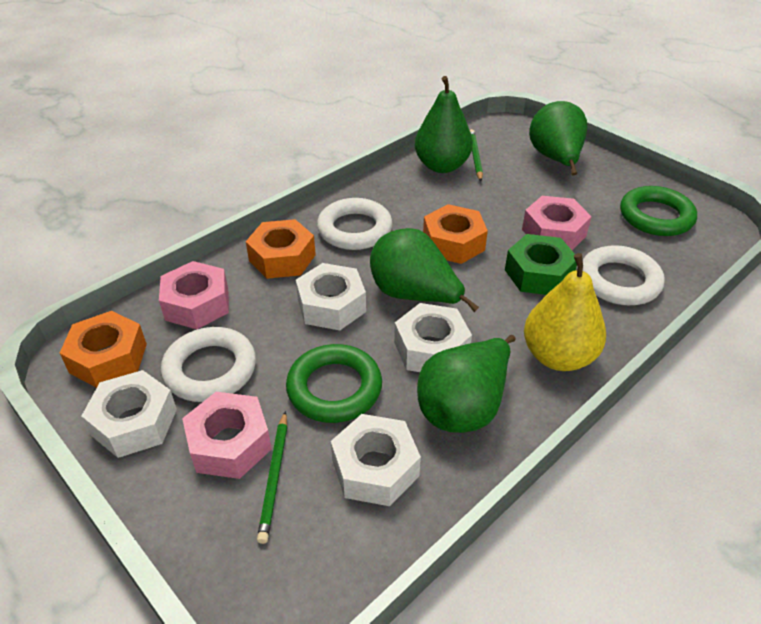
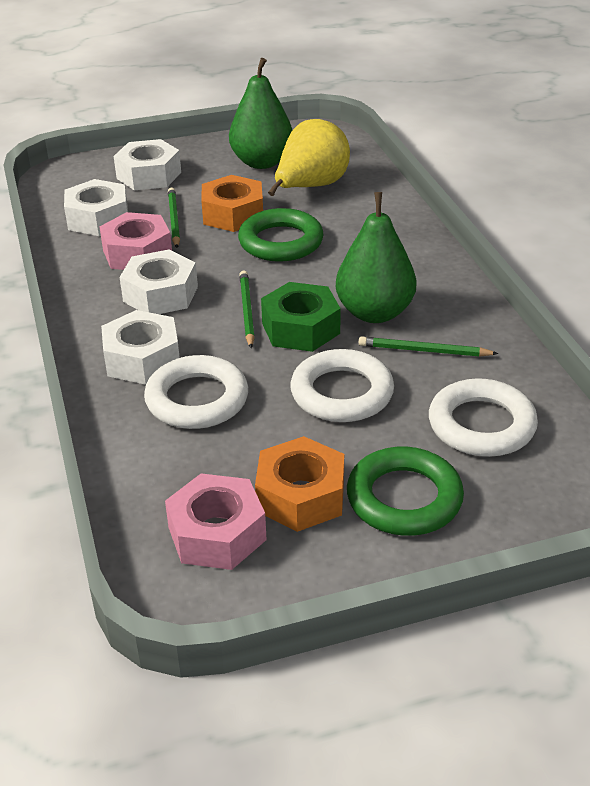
green pear: [370,228,479,312] [415,76,473,173] [417,335,515,433] [529,101,588,175] = 4 -> [229,58,292,169] [336,192,416,323] = 2
green pencil: [257,411,287,544] [470,129,483,181] = 2 -> [168,187,180,248] [239,270,255,348] [359,336,498,357] = 3
orange nut: [60,311,147,388] [246,219,316,279] [423,204,488,264] = 3 -> [201,175,263,232] [255,436,344,532] = 2
pink nut: [159,261,229,329] [182,392,272,479] [522,196,592,250] = 3 -> [100,212,172,270] [165,473,267,570] = 2

